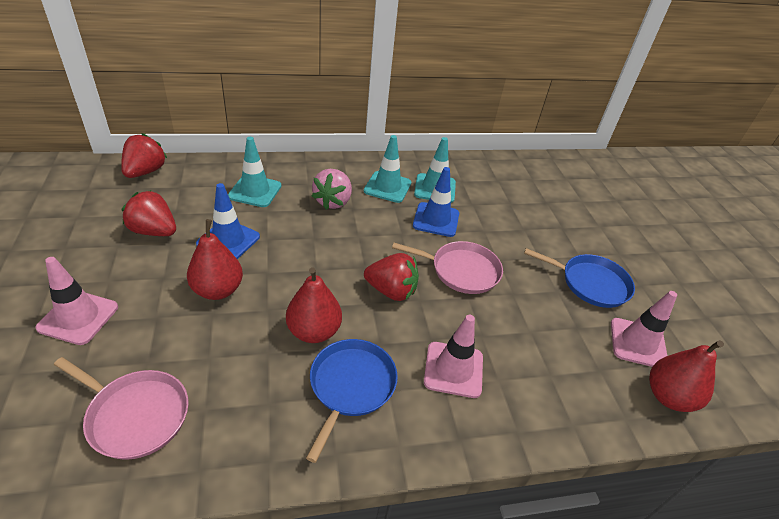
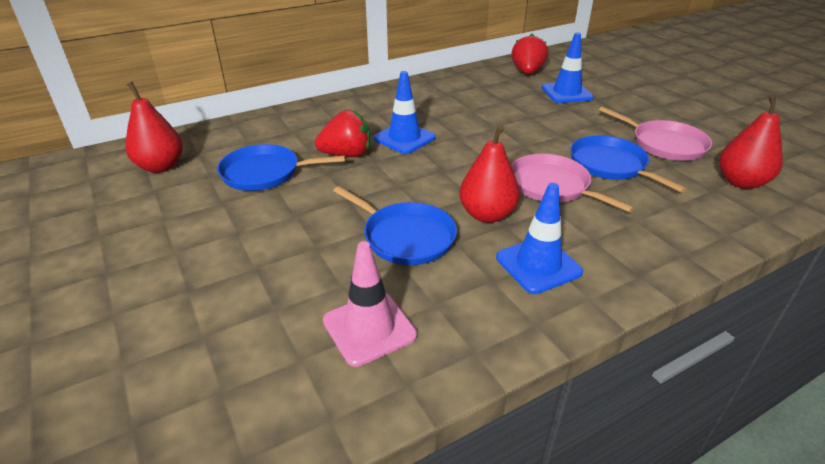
blue pan: [306,339,398,463] [524,248,635,308] = 2 -> [217,144,345,191] [333,186,457,265] [570,135,687,193] = 3
blue traffic cone: [196,183,260,259] [413,167,459,237] = 2 -> [374,71,436,154] [496,183,583,294] [542,33,594,103] = 3
pink strawberry: [312,169,352,210] = 1 -> none = 0
pink traffic cone: [35,257,118,345] [424,315,483,398] [611,291,677,367] = 3 -> [323,241,417,367] = 1
red strawberry: [121,133,167,178] [122,190,176,236] [364,253,419,301] = 3 -> [315,110,370,157] [512,33,548,74] = 2
turquoise traffic cone: [228,137,281,207] [364,135,411,203] [414,137,456,203] = 3 -> none = 0

